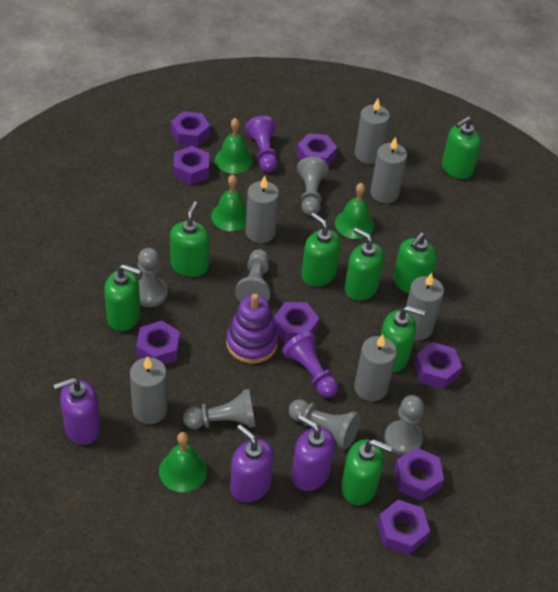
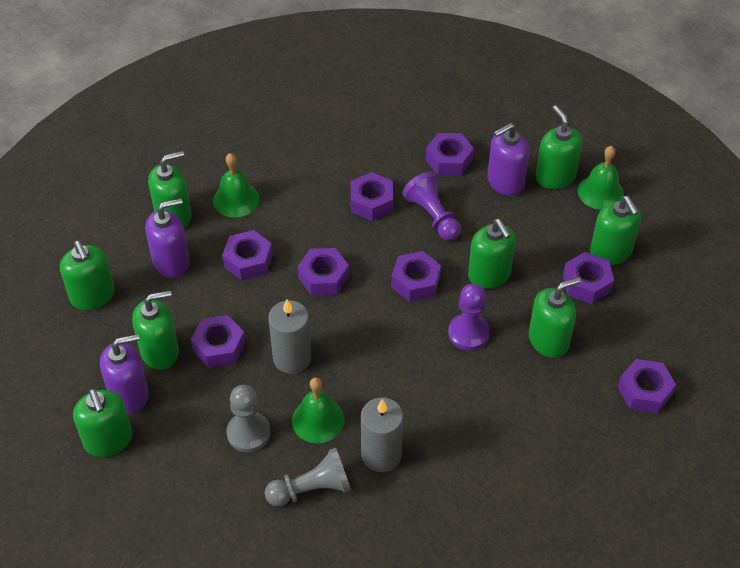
green bell: [159,432,207,492] [211,175,247,231] [215,118,253,174] [335,183,374,239] = 4 -> [213,153,259,217] [292,377,345,443] [578,146,624,210] = 3
grey candle: [130,356,168,424] [245,176,279,243] [354,335,397,401] [355,99,390,164] [370,137,407,203] [406,273,444,340] = 6 -> [268,300,311,374] [361,397,403,472] = 2
grey pawn: [138,248,168,307] [183,389,256,429] [235,249,271,302] [289,399,360,450] [297,157,329,216] [384,395,424,455] = 6 -> [226,385,270,452] [265,448,351,507] = 2
purple stacking toy: [226,293,278,364] = 1 -> none = 0

